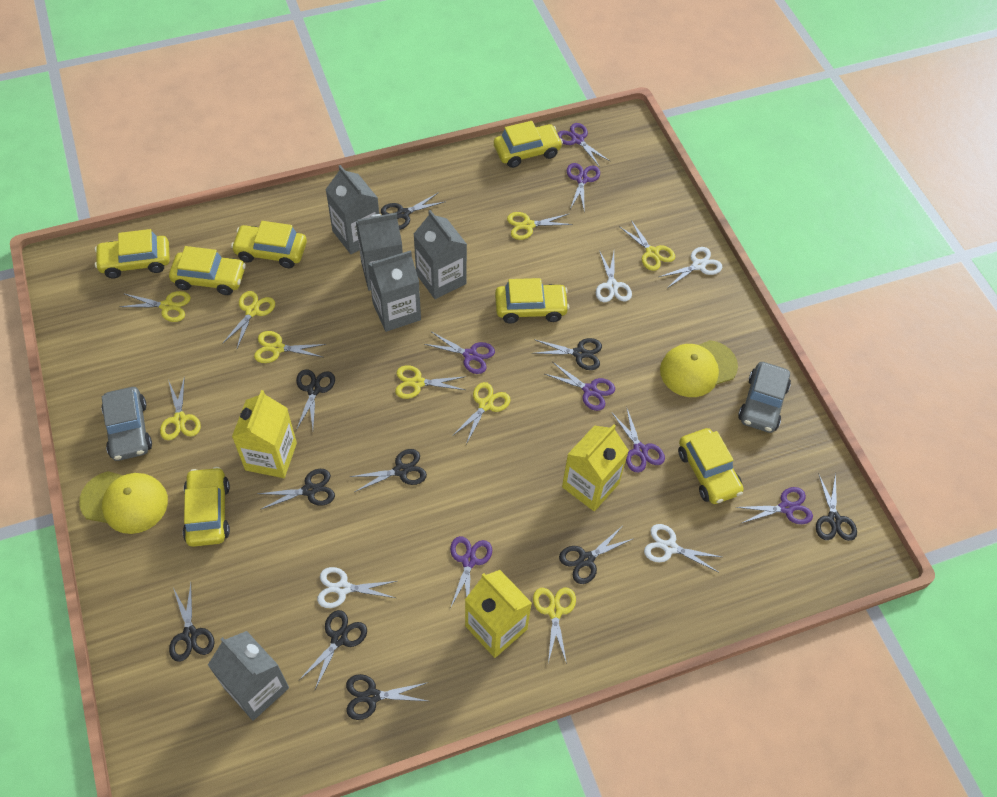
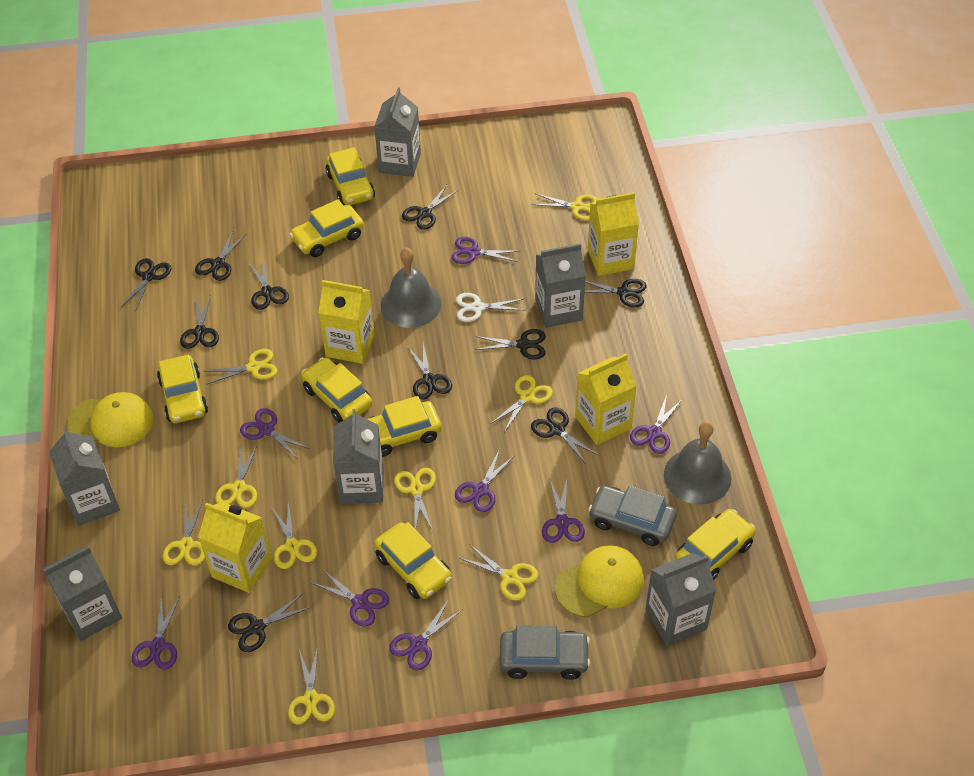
grey bell: none = 0 -> [381,248,441,328] [664,422,731,504] = 2
grey carton: [208,631,289,721] [325,165,379,254] [356,212,403,291] [368,250,421,332] [414,210,467,299] = 5 -> [42,546,122,641] [49,428,120,526] [333,409,384,504] [374,87,421,177] [535,243,586,328] [646,553,716,646] = 6
purple scissors: [424,332,495,374] [450,536,492,607] [545,362,615,411] [557,123,610,167] [567,163,600,209] [612,409,665,472] [736,487,813,524] = 7 -> [132,596,180,669] [240,408,310,459] [310,569,389,627] [389,601,462,671] [451,237,519,264] [455,449,515,512] [542,479,585,543] [630,394,682,454] = 8
white scissors: [317,567,397,608] [596,250,632,302] [644,524,721,572] [659,247,722,287] = 4 -> [456,293,525,322] = 1
yellow carton: [232,390,297,478] [465,570,532,658] [562,424,629,511] = 3 -> [198,502,272,593] [318,280,375,364] [575,354,637,445] [588,192,639,276] = 4

